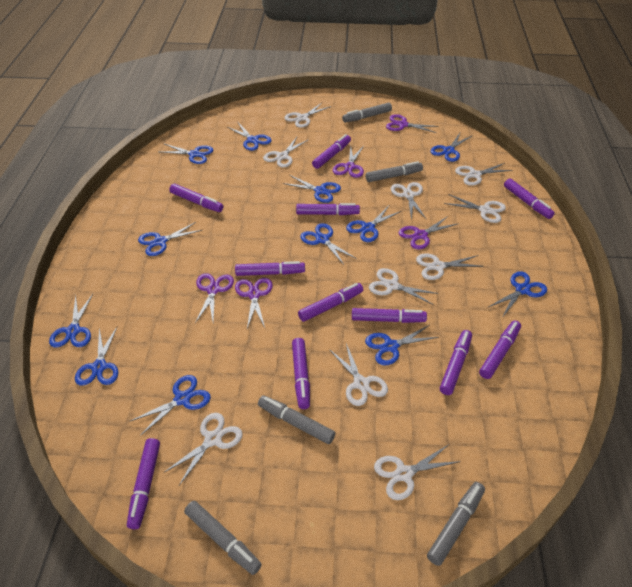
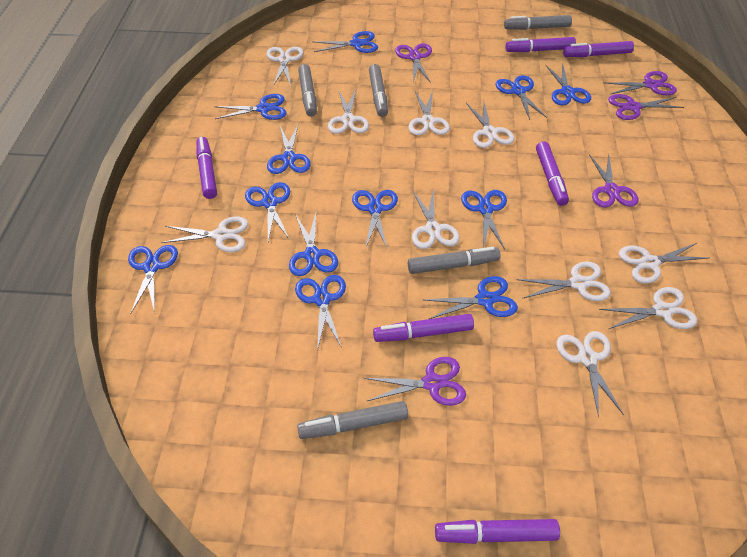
purple marker: [127,438,160,529] [169,184,223,212] [235,261,305,276] [292,338,310,409] [296,203,360,215] [298,283,363,322] [312,134,351,169] [352,308,427,323] [440,330,472,395] [479,321,521,379] [504,178,555,219] = 11 -> [196,137,217,199] [373,314,474,342] [435,519,560,544] [506,37,576,52] [536,141,569,206] [563,41,634,57] = 6

